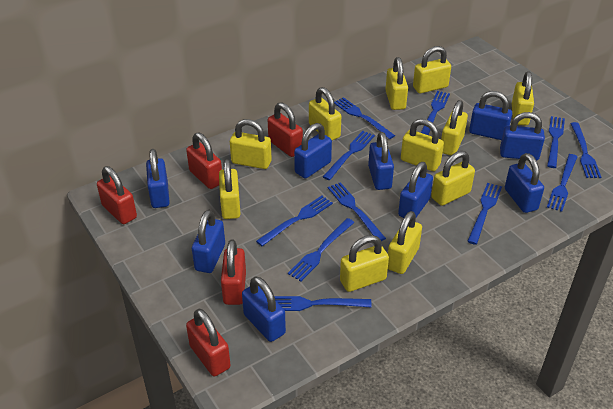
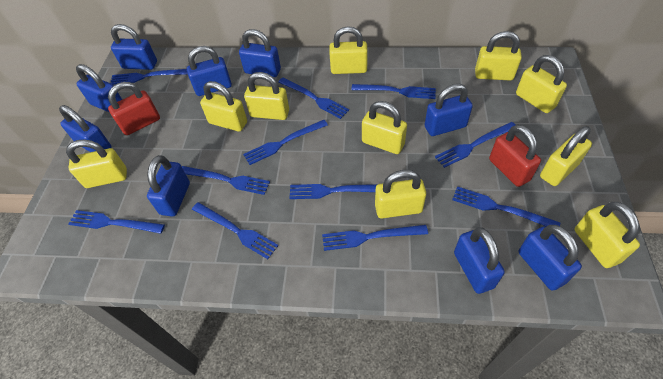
red padlock: [97,166,137,224] [186,132,222,189] [186,309,230,376] [221,240,246,305] [268,102,303,157] = 5 -> [108,82,160,135] [489,125,541,187] = 2
yellow padlock: [219,159,241,219] [230,119,272,169] [309,87,341,140] [340,235,389,292] [385,57,408,110] [388,211,422,274] [401,119,444,171] [413,46,451,93] [431,151,475,206] [441,100,468,155] [512,72,534,125] = 11 -> [66,139,127,188] [200,81,247,132] [244,72,289,120] [329,26,368,74] [362,101,407,154] [375,170,426,218] [475,31,522,81] [516,55,567,113] [540,126,592,186] [575,202,640,268] = 10

